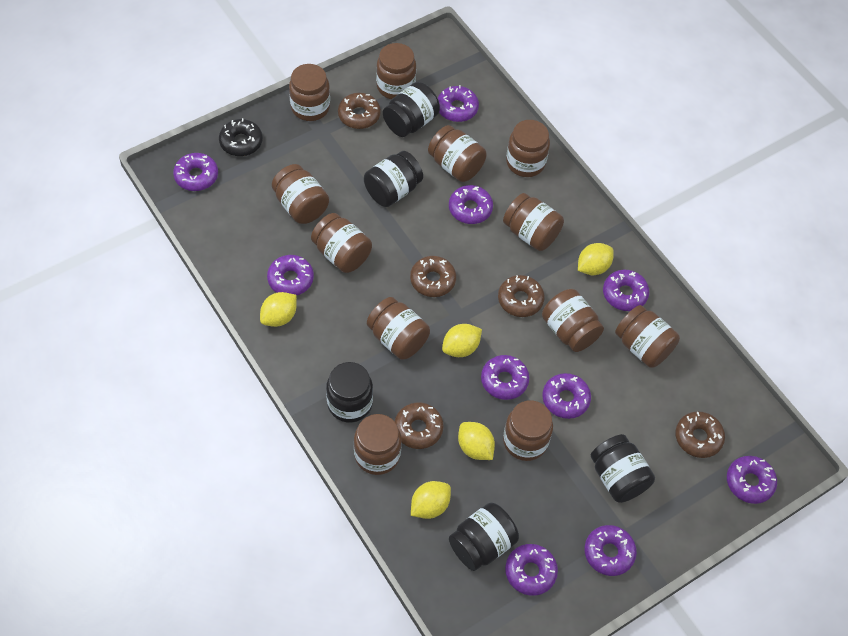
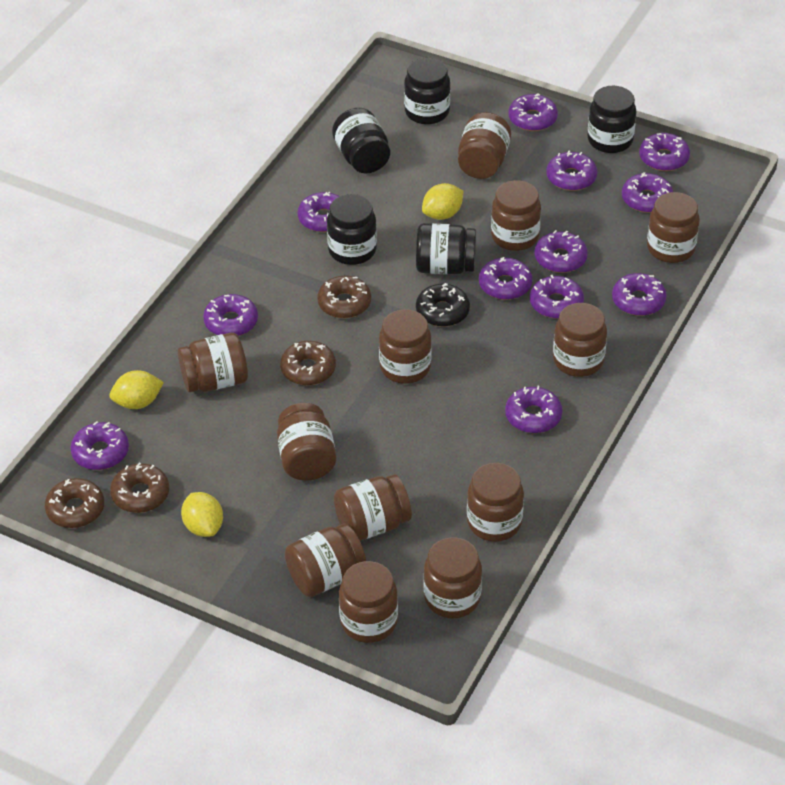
brown donut: [338,93,381,129] [394,402,444,449] [410,256,456,297] [498,275,545,317] [675,411,725,458] = 5 -> [45,478,104,528] [110,462,169,513] [280,341,336,385] [317,276,371,318] = 4
purple donut: [173,153,218,191] [267,255,314,295] [438,85,479,122] [449,185,493,224] [481,355,529,400] [505,544,558,596] [542,373,591,419] [584,525,637,576] [603,270,649,311] [727,456,777,504] = 10 -> [70,421,129,470] [203,294,258,336] [298,192,340,232] [479,257,532,300] [505,386,562,433] [508,93,558,131] [530,275,584,319] [534,230,588,273] [546,151,597,191] [612,273,667,316] [622,172,673,213] [639,133,690,171] = 12
yellow lemon: [260,292,297,327] [411,481,451,519] [442,324,482,357] [458,422,495,460] [578,243,614,275] = 5 -> [110,370,164,409] [181,492,223,537] [422,183,464,220] = 3

